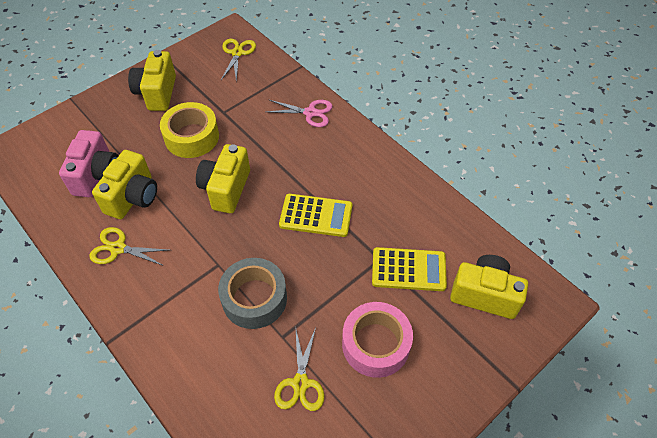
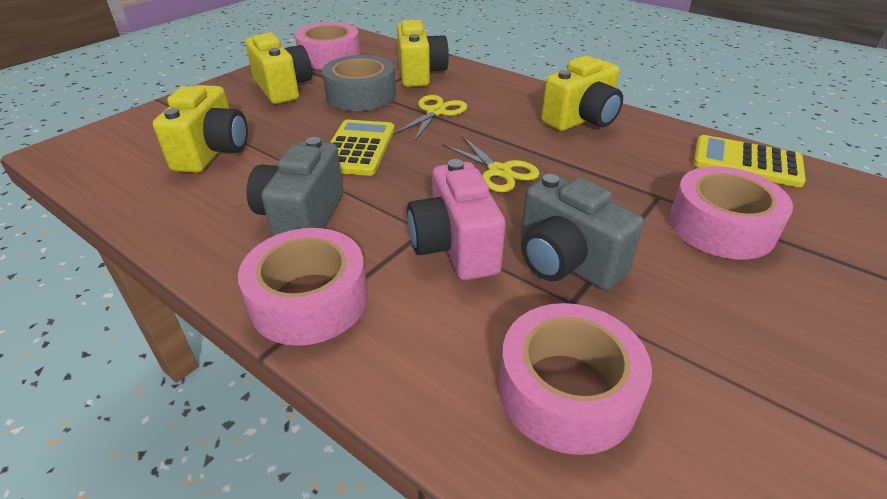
grey camera: none = 0 -> [246,137,343,237] [521,174,644,290] = 2
pink scissors: [266,100,333,127] = 1 -> none = 0
pink tape: [342,302,413,378] = 1 -> [238,228,368,346] [295,23,361,69] [499,303,652,455] [669,166,793,260] = 4
yellow scissors: [89,227,169,266] [221,39,256,81] [274,326,324,411] = 3 -> [393,95,467,142] [443,136,539,193] = 2
yellow tape: [160,102,219,158] = 1 -> none = 0

